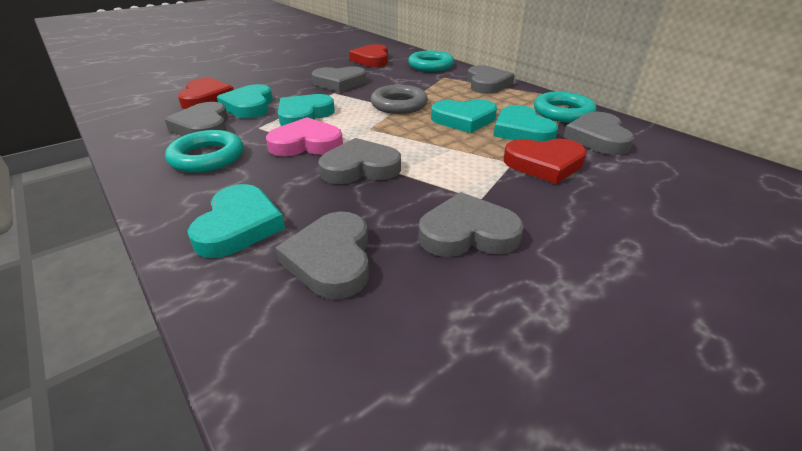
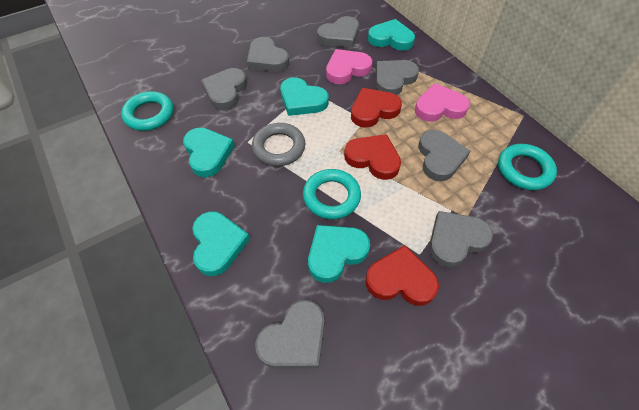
pink heart: [266,117,343,156] = 1 -> [326,49,372,84] [415,83,470,122] = 2

